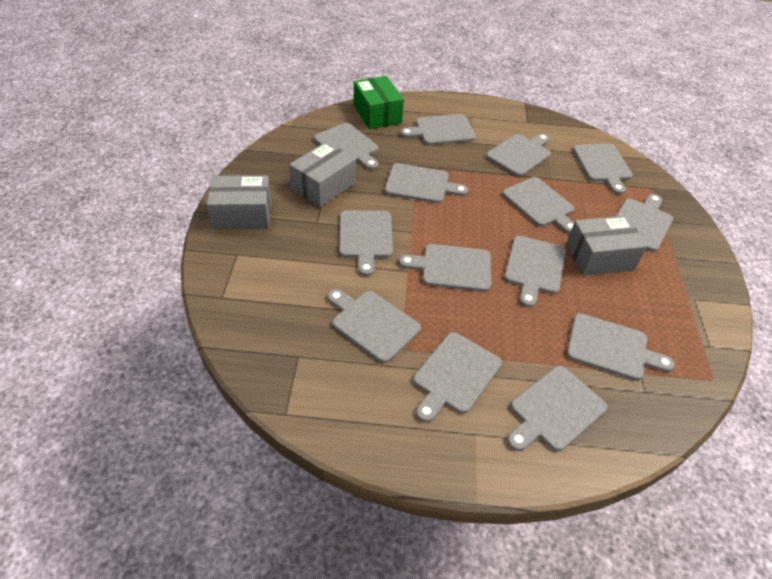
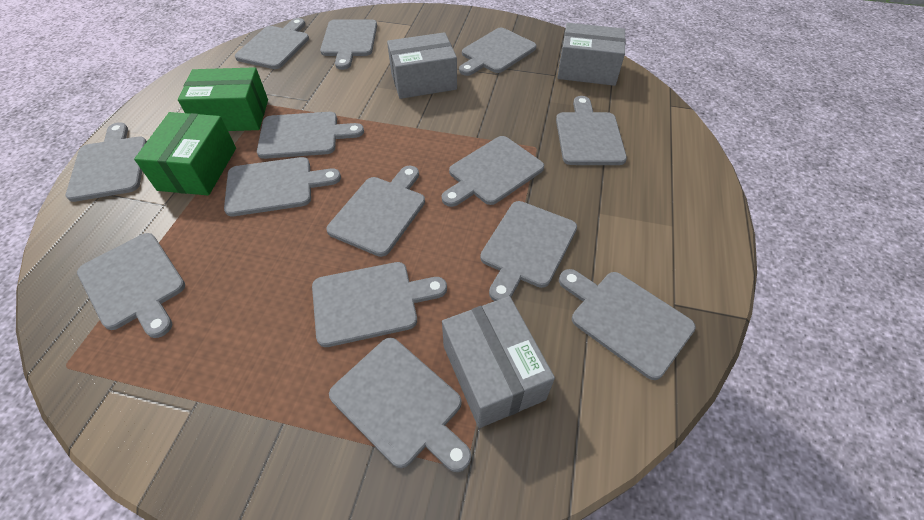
green box: [354,76,404,129] = 1 -> [134,112,236,195] [178,67,268,131] = 2

